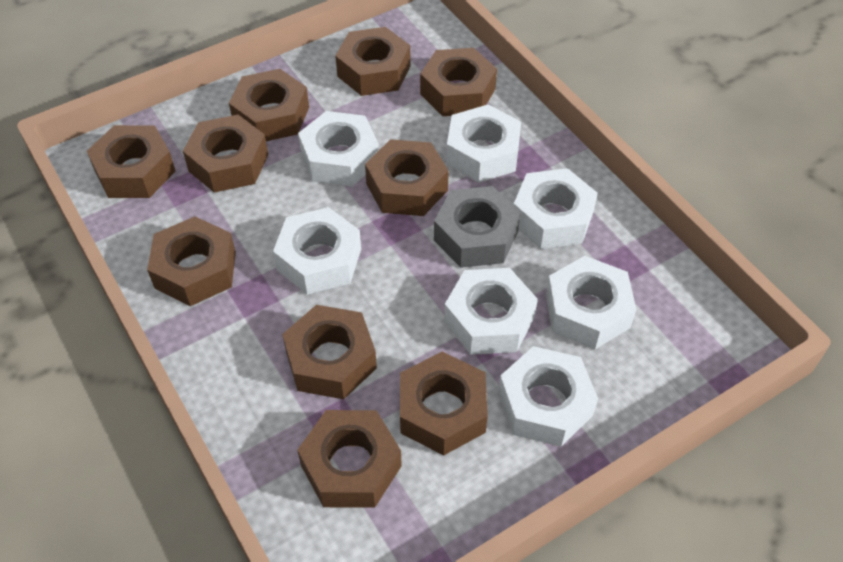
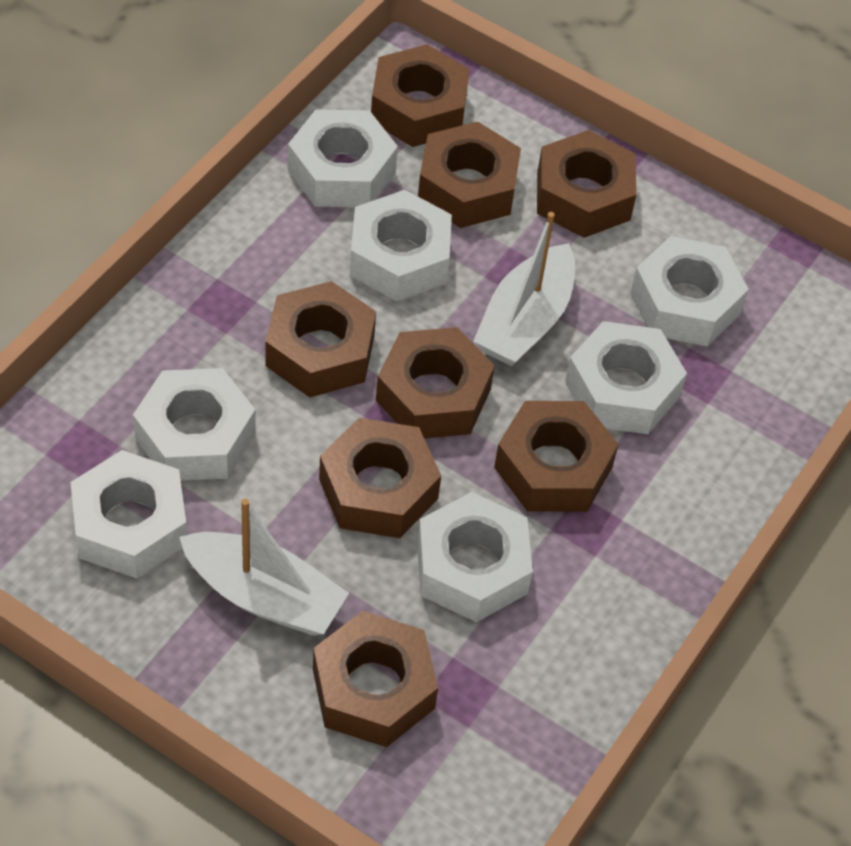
brown nut: [87,125,176,198] [147,216,236,306] [183,115,268,193] [229,69,309,141] [282,305,377,399] [297,410,402,508] [335,27,411,96] [365,139,449,216] [400,352,488,456] [420,48,497,116] = 10 -> [265,281,376,397] [313,611,438,747] [319,418,441,538] [371,44,470,147] [376,327,495,438] [418,122,521,228] [494,401,619,512] [537,130,637,238] = 8
grey nut: [434,186,521,268] = 1 -> none = 0
white boat: none = 0 -> [179,499,349,635] [473,212,575,366] = 2

